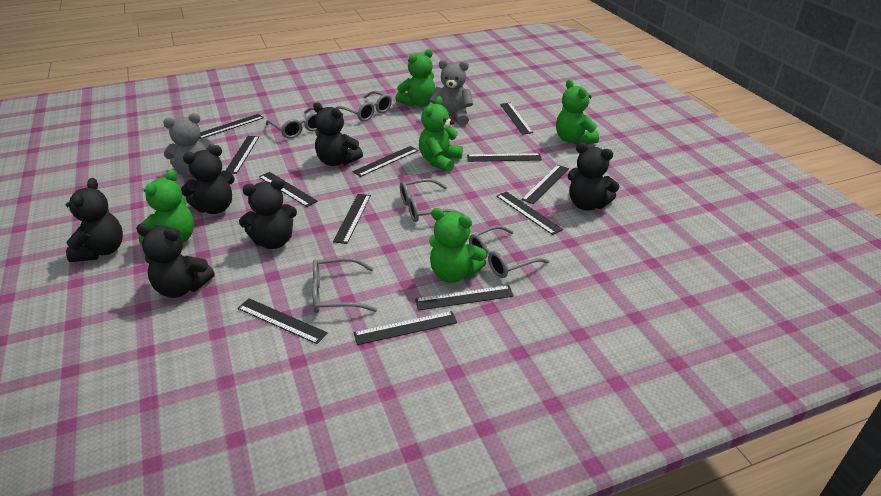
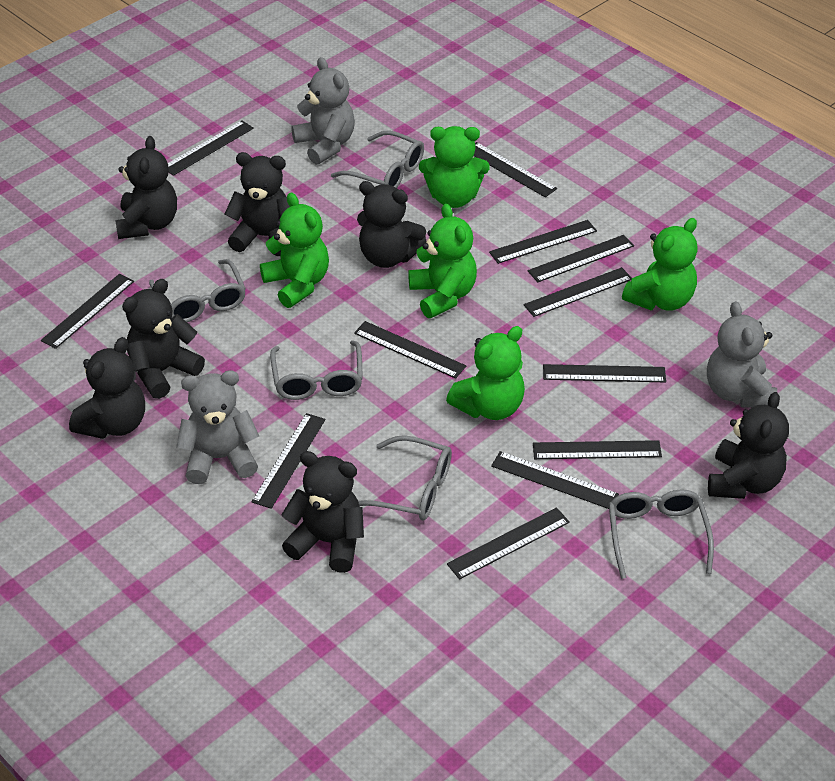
black teddy bear: [66,178,123,262] [136,224,215,298] [181,145,235,214] [239,178,297,249] [313,102,363,166] [568,142,620,211] = 6 -> [69,337,145,439] [115,136,177,239] [122,279,205,399] [225,152,290,256] [281,451,364,573] [357,181,426,268] [708,392,789,499] = 7
grey teddy bear: [163,113,215,177] [430,60,473,126] = 2 -> [176,370,259,484] [291,57,355,165] [707,301,777,408] = 3

